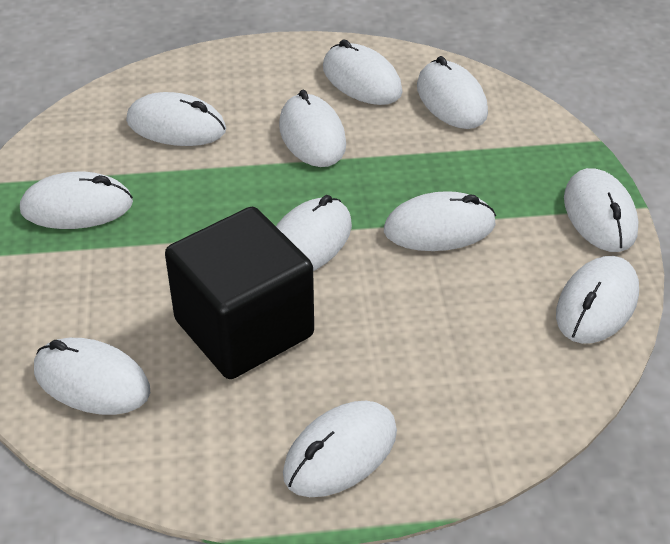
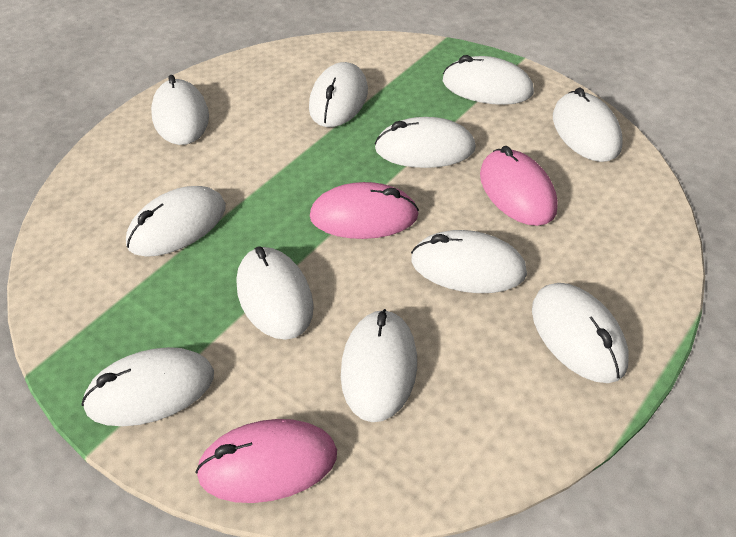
black cube: [165,207,314,379] = 1 -> none = 0
pink mouse: none = 0 -> [195,419,337,503] [310,182,419,239] [480,146,558,226] = 3

